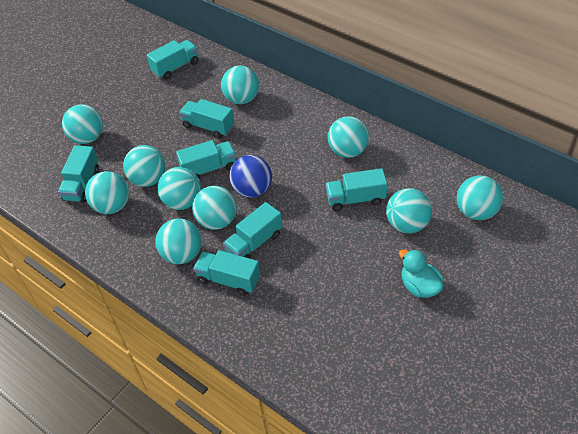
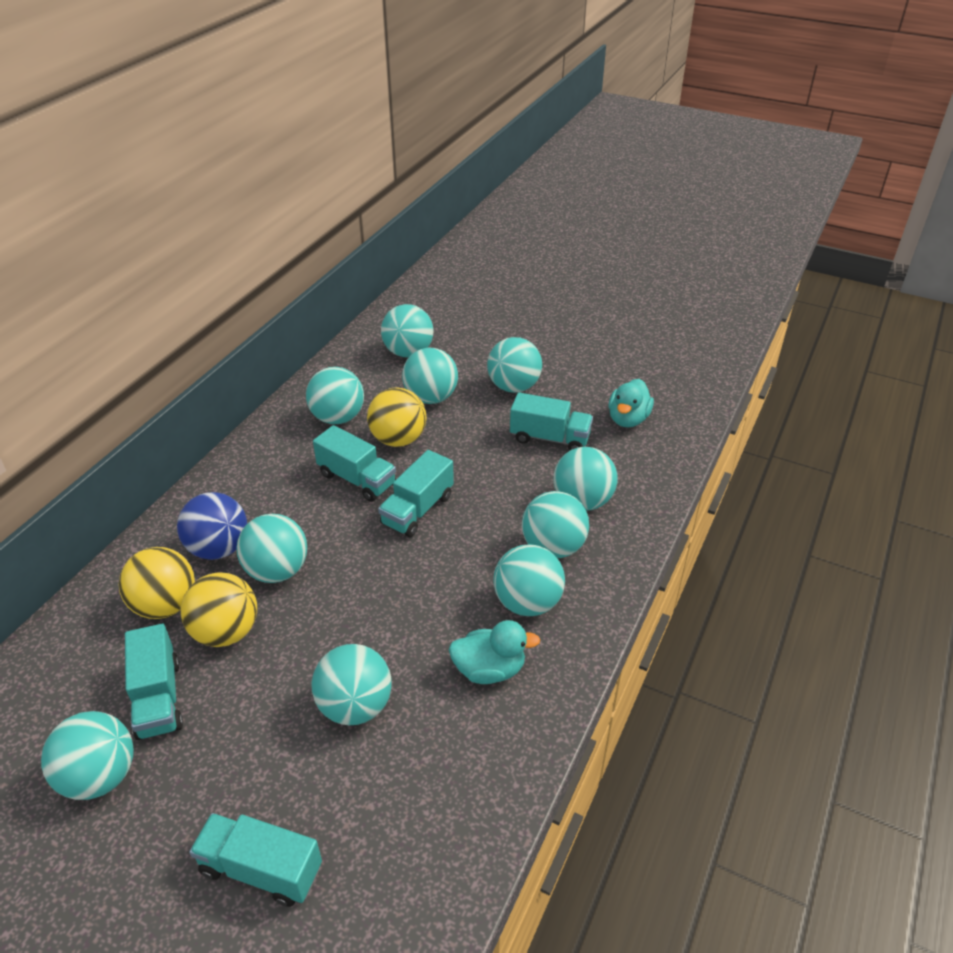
turquoise duck: [399,249,444,298] = 1 -> [449,620,540,684] [608,379,654,427] = 2
turquoise truck: [58,145,99,203] [147,40,198,79] [176,140,236,179] [179,99,234,139] [193,250,260,296] [223,202,282,259] [326,168,387,211] = 7 -> [125,624,183,740] [189,813,322,907] [313,425,396,502] [378,450,454,537] [510,392,593,451] = 5
yellow ball: none = 0 -> [119,547,195,619] [181,573,257,647] [367,387,427,447] = 3

